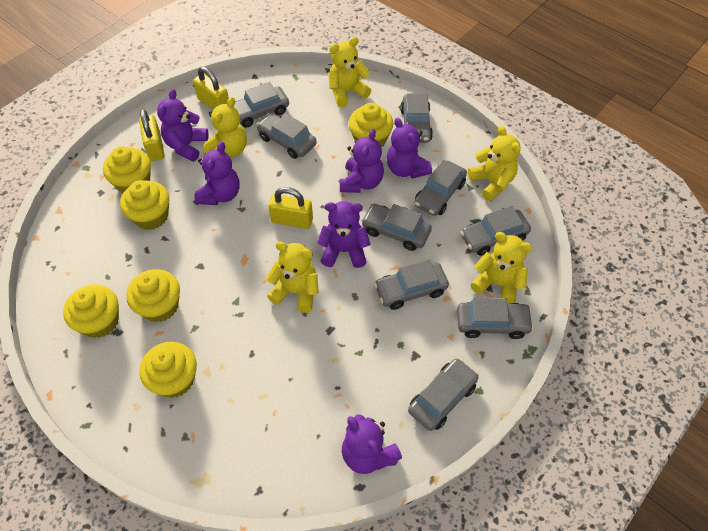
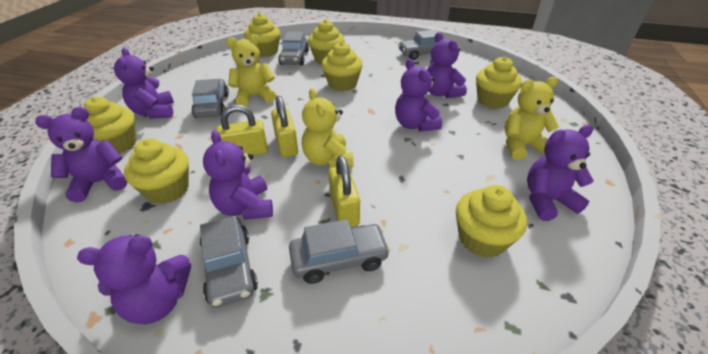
grey car: [234,82,289,128] [256,112,317,159] [361,204,432,251] [374,259,449,310] [400,93,433,143] [408,358,479,431] [414,160,467,216] [457,298,534,339] [460,206,531,256] = 9 -> [192,79,229,118] [200,216,258,308] [278,31,309,65] [289,219,391,284] [398,29,444,60] = 5
purple teddy bear: [157,89,208,162] [195,142,240,205] [317,201,371,268] [340,129,384,193] [342,414,402,474] [386,118,432,178] = 6 -> [35,107,127,203] [77,234,191,324] [114,48,174,118] [203,130,273,220] [395,59,442,131] [427,32,467,98] [527,125,594,221] = 7
yellow cupcake: [63,284,119,338] [103,146,151,193] [120,180,169,230] [126,269,180,322] [139,342,197,398] [348,103,394,148] = 6 -> [84,97,137,154] [124,138,189,204] [244,13,280,57] [308,19,345,64] [321,42,363,91] [456,185,527,258] [476,57,522,109] = 7
yellow teddy bear: [203,97,247,157] [266,242,319,313] [328,37,371,107] [468,126,521,201] [471,232,533,304] = 5 -> [226,34,276,107] [302,88,353,169] [505,77,559,160] = 3

